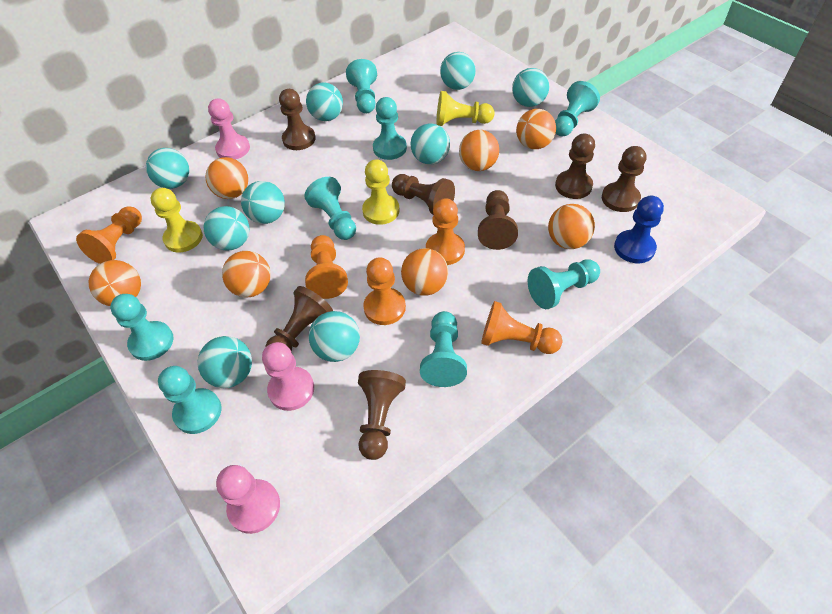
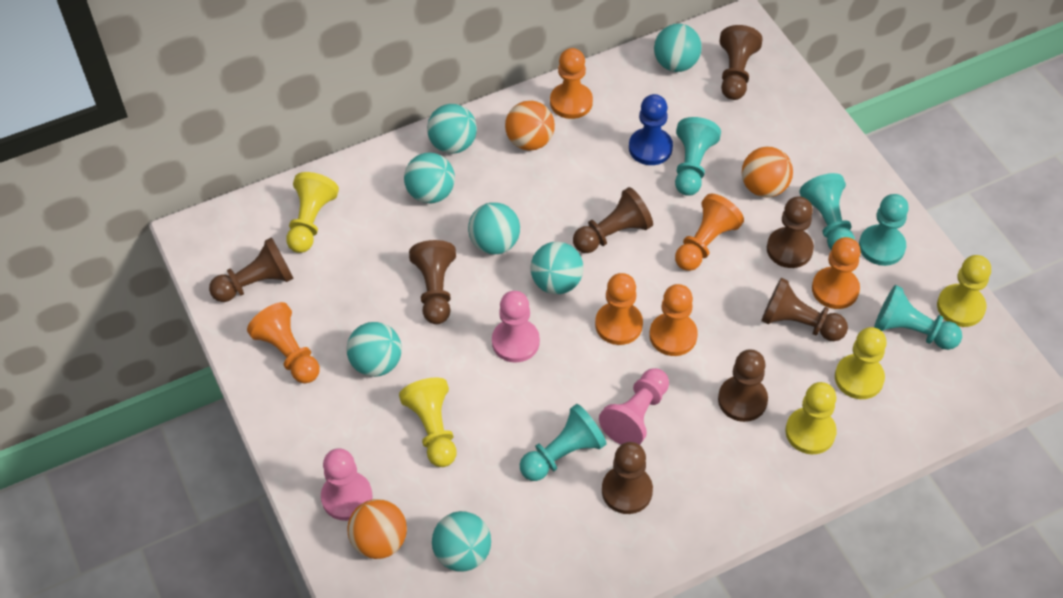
brown pawn: [265,286,333,352] [279,89,316,150] [358,370,406,460] [392,174,455,215] [478,190,518,250] [555,134,595,199] [602,146,646,212] = 7 -> [209,237,294,302] [409,240,456,324] [573,187,653,253] [602,442,653,514] [718,349,768,422] [719,25,763,100] [761,278,848,341] [767,196,814,268] = 8
orange ball: [89,260,141,306] [205,157,248,199] [222,251,271,298] [401,248,448,296] [459,130,499,171] [516,109,556,149] [548,204,595,249] = 7 -> [347,499,407,559] [505,101,555,150] [742,147,793,198] = 3
orange pawn: [76,207,142,264] [305,235,348,299] [363,257,406,325] [426,198,465,265] [481,301,563,354] = 5 -> [247,302,320,384] [550,48,593,119] [595,273,643,345] [649,284,698,356] [675,194,744,271] [812,237,861,309] = 6
turquoise ball: [146,148,189,189] [197,336,252,388] [204,206,250,250] [241,181,285,224] [306,82,343,121] [309,311,360,362] [411,123,450,165] [440,52,476,90] [512,68,549,107] = 9 -> [347,322,402,377] [404,153,455,204] [427,104,477,154] [432,511,491,572] [468,202,520,254] [530,242,584,294] [654,23,702,72] = 7
turquoise pawn: [110,294,173,361] [158,366,221,434] [304,177,356,240] [346,59,377,113] [373,97,407,160] [420,311,467,387] [528,259,600,309] [555,81,600,136] = 8 -> [520,404,607,481] [675,117,721,196] [799,173,855,251] [859,194,909,266] [874,285,962,350] = 5
yellow pawn: [151,188,203,253] [362,159,400,225] [437,91,495,126] = 3 -> [286,172,339,253] [399,377,456,467] [785,382,837,454] [835,327,887,399] [937,255,991,327] = 5

